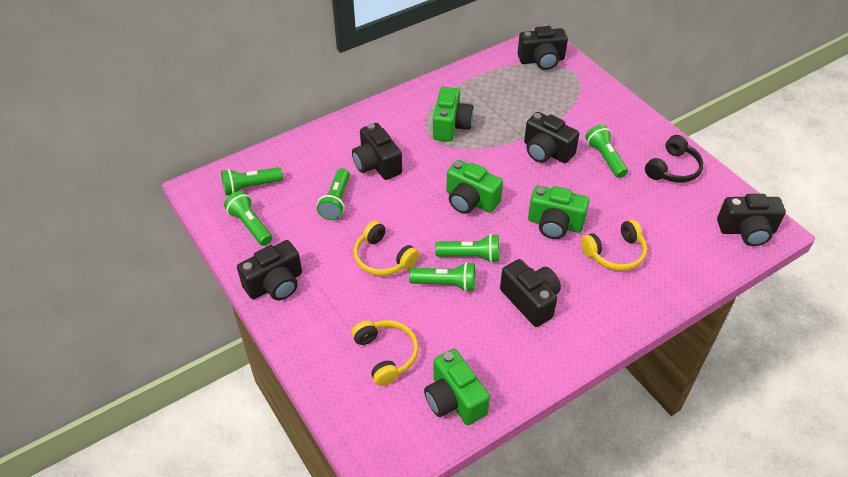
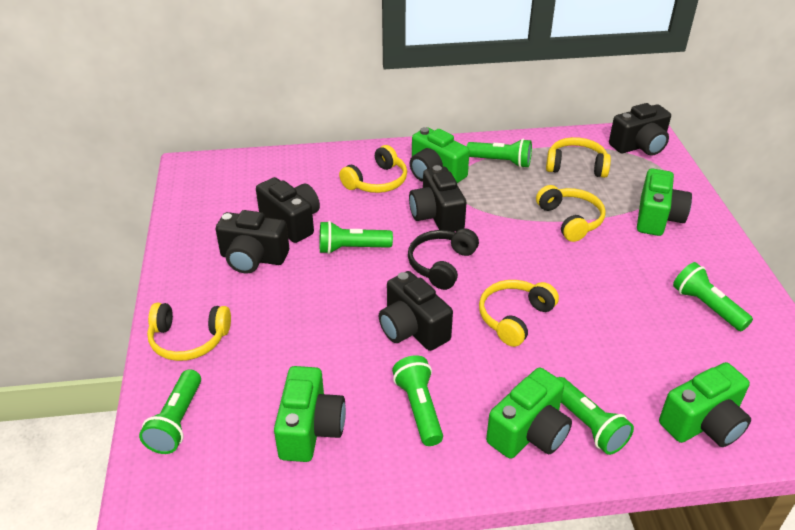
black camera: [237,240,302,300] [352,123,402,180] [500,259,561,327] [517,26,568,70] [524,112,579,163] [717,194,786,246] = 6 -> [216,210,289,274] [256,177,320,243] [379,271,453,351] [409,165,466,232] [609,103,671,156] = 5
green camera: [424,349,490,425] [433,87,474,142] [446,160,503,214] [528,186,589,239] = 4 -> [274,366,346,462] [410,127,470,183] [486,367,572,459] [637,168,692,236] [659,362,751,447] = 5
yellow headphones: [352,320,418,386] [354,221,419,276] [581,219,647,271] = 3 -> [147,303,231,361] [339,145,407,193] [479,280,559,347] [536,185,606,242] [546,137,611,178] = 5

